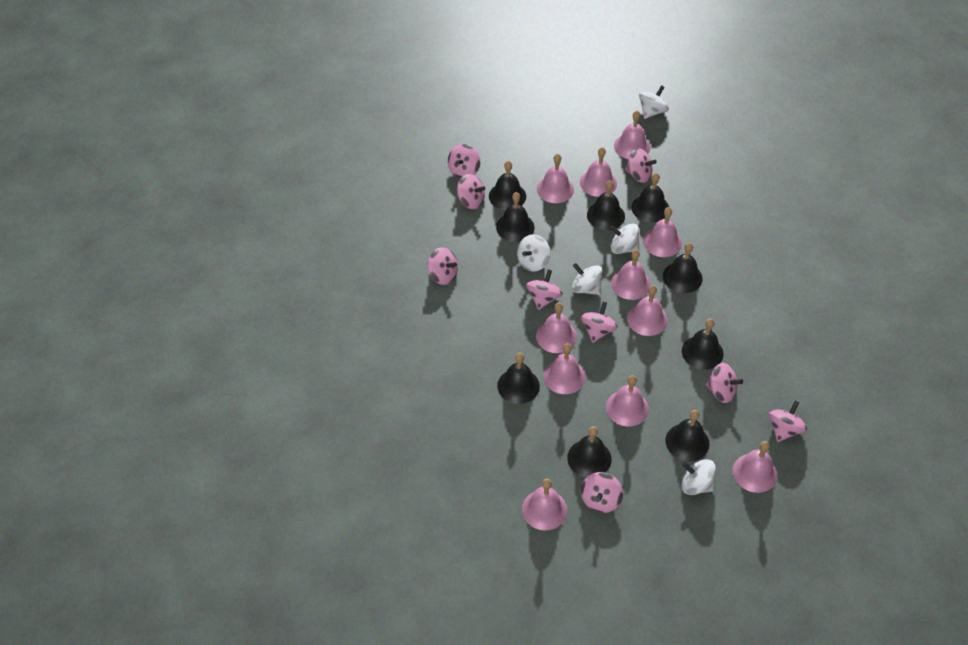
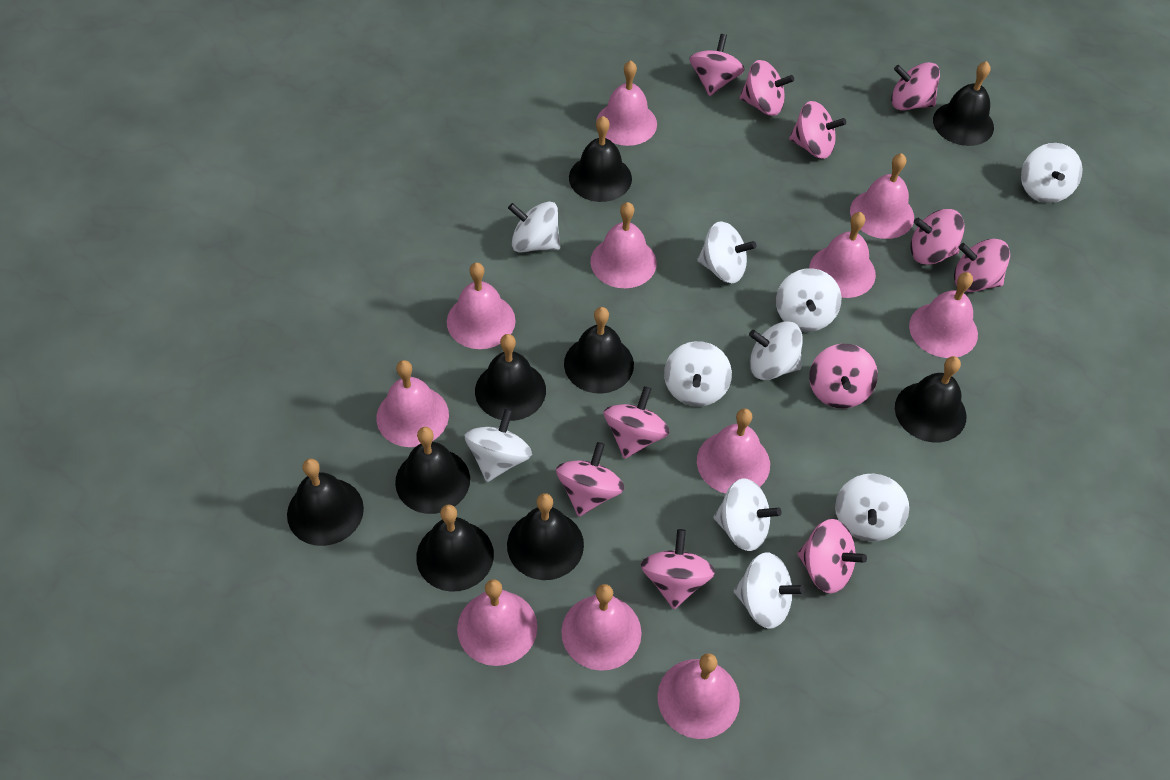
pink spinning top: [428,247,458,285] [448,144,480,179] [457,174,485,209] [526,270,563,310] [581,302,618,343] [581,472,623,513] [625,148,657,183] [705,363,743,403] [768,401,807,442] = 9 -> [556,442,625,517] [603,386,670,459] [641,529,715,609] [689,34,745,96] [740,60,794,116] [789,101,846,159] [797,519,867,593] [809,344,878,408] [891,62,940,110] [910,209,964,265] [954,239,1010,292] = 11
white spinning top: [517,234,550,272] [572,263,603,295] [610,223,639,254] [639,85,669,119] [681,459,716,495] = 5 -> [465,408,532,482] [508,201,560,253] [664,341,732,407] [697,221,756,283] [714,478,782,551] [734,553,805,629] [749,321,803,380] [776,268,841,332] [835,474,909,542] [1021,143,1082,203] = 10

